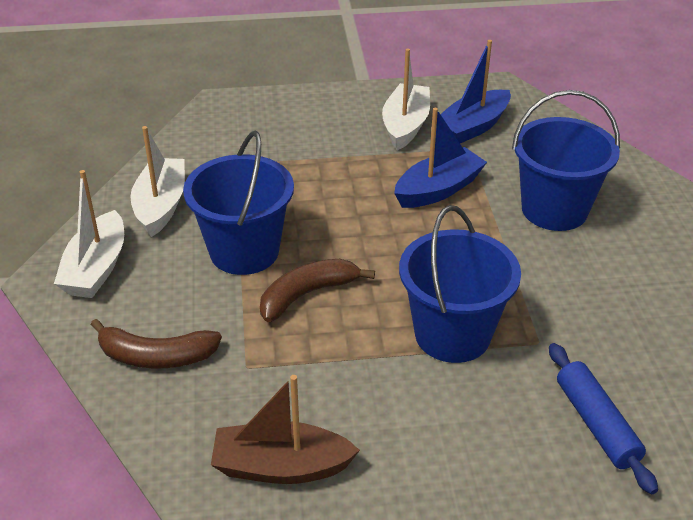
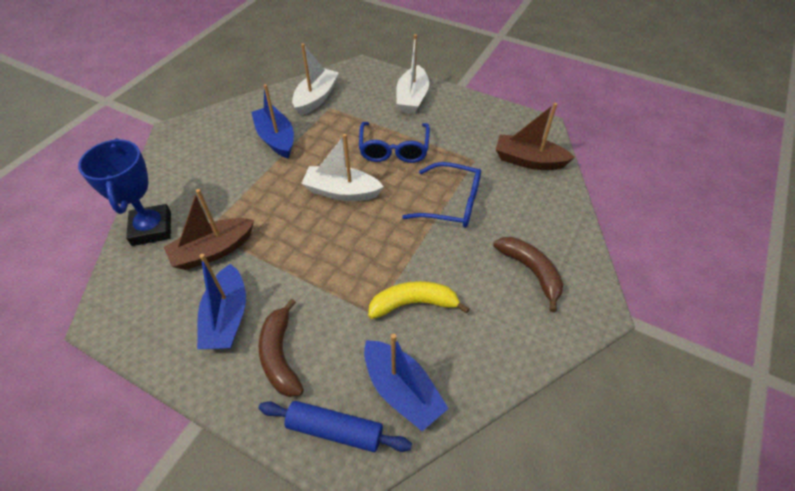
blue boat: [394,108,487,208] [440,40,511,143] = 2 -> [197,254,246,349] [251,84,294,158] [364,334,449,431] = 3
blue bucket: [183,131,294,275] [399,205,521,363] [512,90,620,231] = 3 -> none = 0
blue glasses: none = 0 -> [359,122,430,163] [402,162,481,228] = 2
blue trophy: none = 0 -> [78,138,171,246] = 1
brown boat: [211,375,360,484] = 1 -> [164,189,254,270] [496,103,575,170] = 2
yellow banana: none = 0 -> [368,281,470,319] = 1

